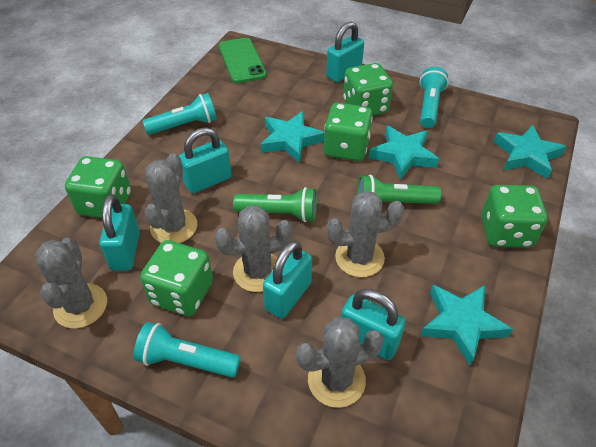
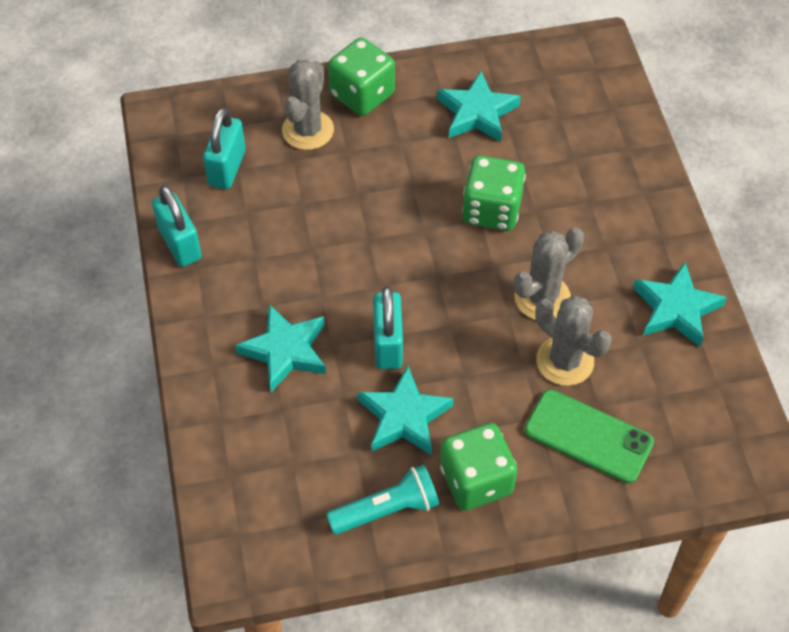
green dice: [65,156,131,218] [140,240,213,316] [324,103,373,161] [343,63,393,115] [481,185,548,248] = 5 -> [328,38,395,116] [440,423,517,510] [462,155,526,231] = 3
green flashlight: [233,187,317,222] [357,175,441,204] = 2 -> none = 0
grey cactus: [35,238,107,329] [145,153,197,243] [215,205,293,292] [296,317,384,408] [326,191,405,277] = 5 -> [282,60,334,150] [514,227,584,320] [535,295,612,386] = 3
turquoise flashlight: [134,322,241,378] [142,93,217,135] [419,67,449,128] = 3 -> [326,465,439,535] = 1
turquoise padlock: [99,194,140,271] [179,127,232,193] [263,241,312,319] [326,22,364,82] [341,289,406,360] = 5 -> [152,185,202,267] [203,108,246,189] [373,286,403,369] = 3

